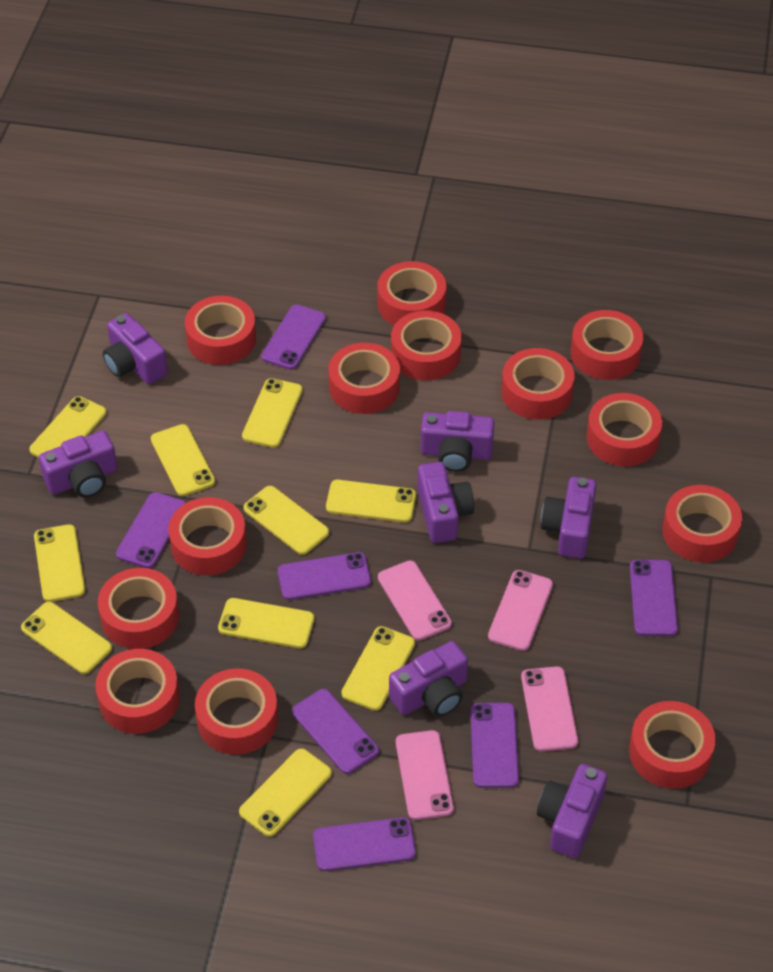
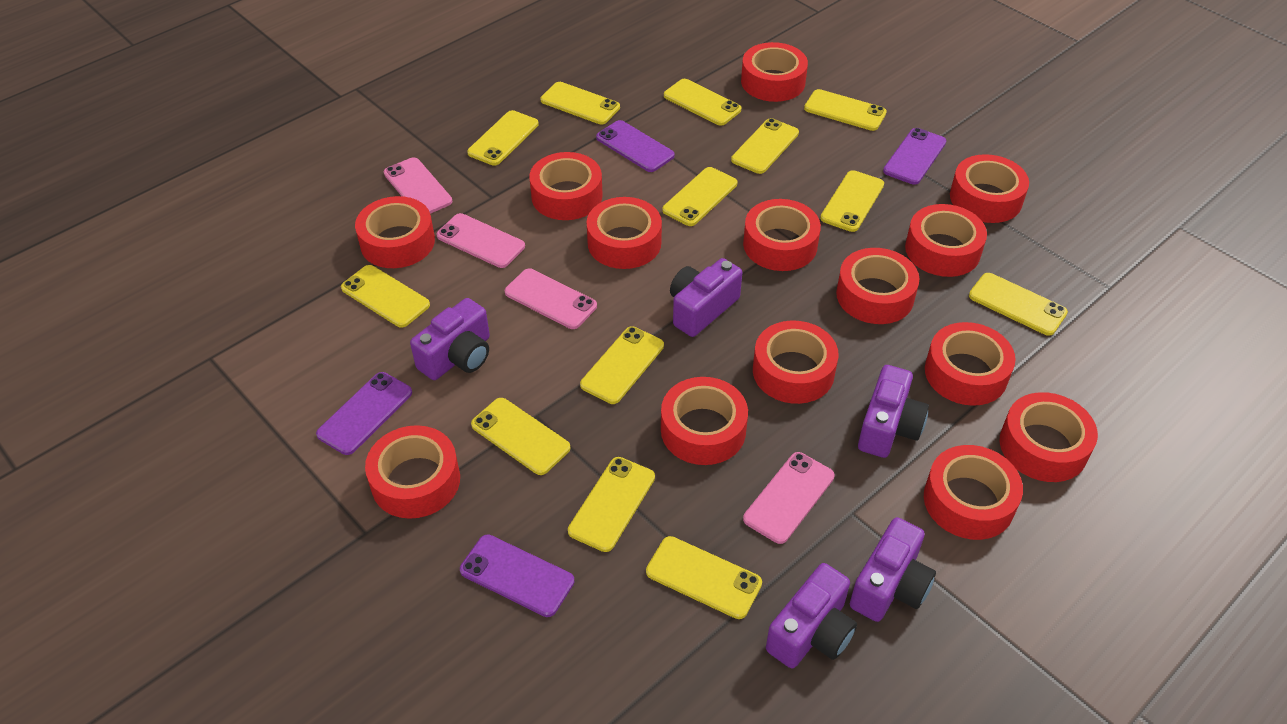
purple camera: [39,431,118,498] [103,313,168,384] [389,641,468,717] [417,462,474,543] [420,411,494,472] [537,764,608,858] [541,477,597,559] = 7 -> [410,298,490,380] [670,258,742,337] [766,563,857,668] [850,517,936,622] [858,365,929,458] = 5
purple phone: [116,492,186,568] [261,305,326,370] [278,552,371,600] [292,689,379,774] [313,817,416,871] [470,703,519,788] [630,560,678,636] = 7 -> [316,372,412,455] [460,534,575,617] [596,120,675,172] [883,128,946,185] = 4
red tape: [95,649,180,734] [98,568,179,649] [168,497,247,575] [185,296,256,365] [195,668,278,755] [328,343,400,414] [377,261,446,325] [391,311,462,380] [501,348,575,420] [571,310,643,380] [587,393,662,466] [629,701,716,789] [663,485,742,562] = 13 -> [355,196,435,268] [365,425,460,519] [529,152,603,220] [587,197,662,269] [661,377,748,465] [741,42,808,102] [743,199,821,271] [753,321,839,404] [836,248,919,324] [905,204,987,277] [924,445,1023,540] [925,322,1016,406] [950,154,1029,223] [1000,392,1098,482] = 14
yellow phone: [21,602,112,674] [29,396,107,458] [34,524,85,602] [151,424,215,496] [218,598,314,648] [239,749,332,837] [242,378,303,448] [244,486,329,555] [326,480,416,523] [341,626,415,711] = 10 -> [341,265,430,328] [467,110,539,166] [471,398,570,475] [541,82,620,124] [568,457,655,552] [580,326,664,404] [646,536,762,619] [662,167,737,226] [664,79,741,126] [731,118,799,174] [804,89,887,131] [820,170,884,232] [969,273,1068,336] = 13

